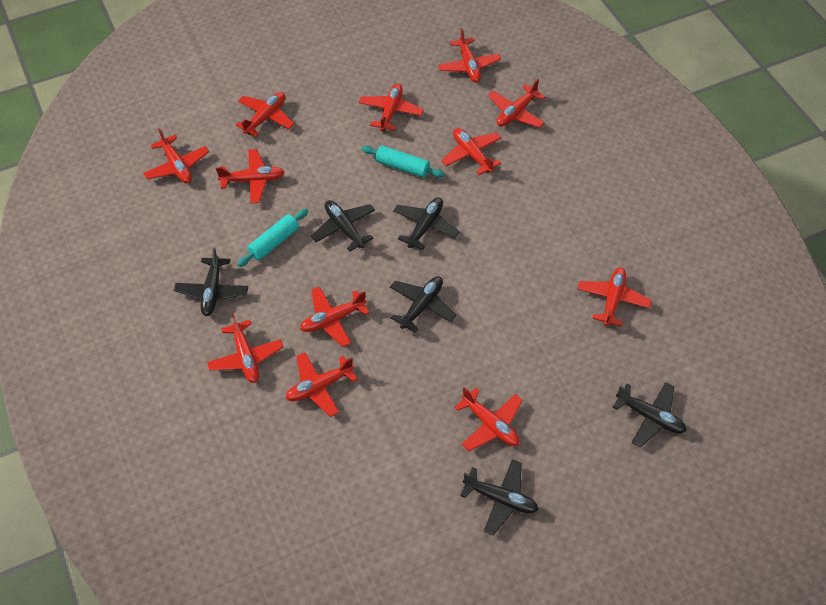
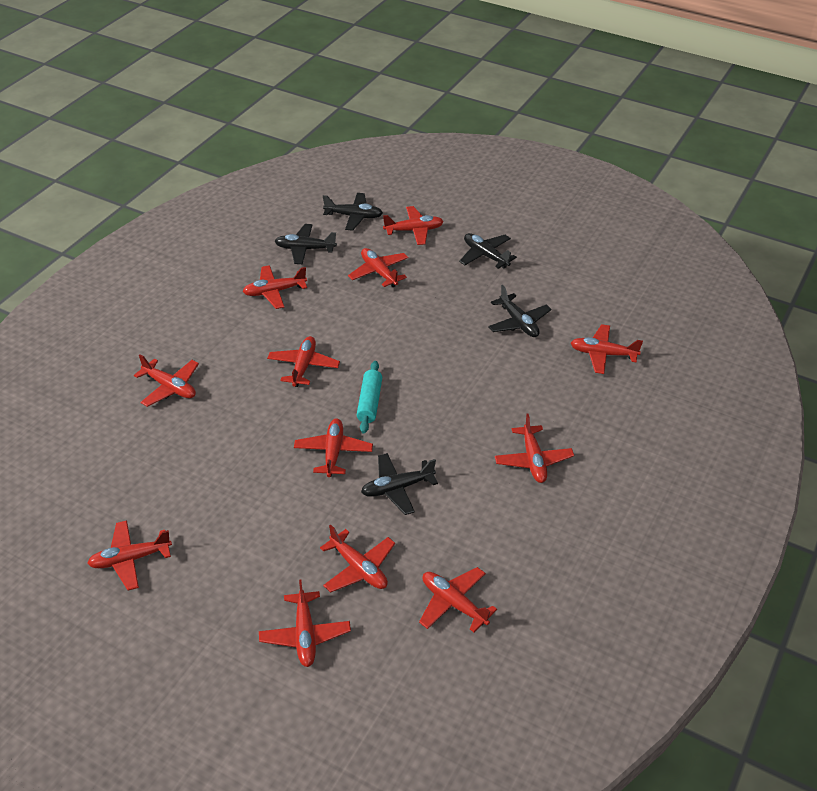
black plane: [174,247,248,316] [311,200,375,252] [390,276,457,333] [393,197,460,250] [460,459,539,535] [613,382,687,448] = 6 -> [275,224,337,264] [323,193,383,231] [361,453,438,515] [459,233,517,269] [488,285,551,337] = 5
turquoise rolling pin: [237,208,308,267] [361,145,444,178] = 2 -> [357,361,382,434] = 1

